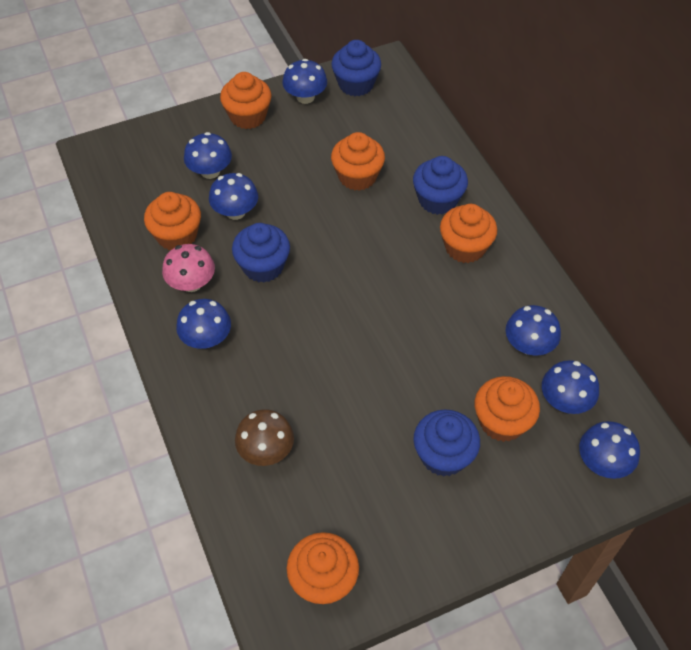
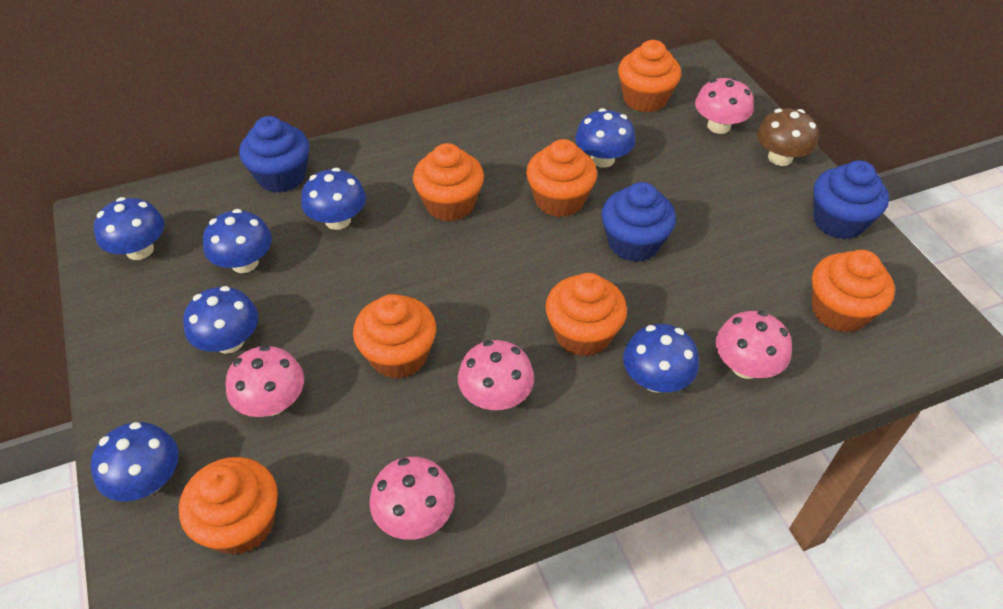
blue cupcake: [232,223,290,283] [331,40,381,96] [413,156,468,215] [413,409,480,477] = 4 -> [239,116,309,193] [602,182,676,262] [813,160,889,239] = 3
orange cupcake: [144,192,201,250] [220,72,271,129] [287,532,359,605] [331,132,385,191] [440,204,497,263] [475,376,540,442] = 6 -> [179,457,278,555] [353,294,436,379] [413,143,484,221] [526,139,597,217] [546,273,627,356] [618,40,681,112] [812,250,895,333] = 7
pink mushroom: [162,244,215,292] = 1 -> [226,345,304,417] [369,456,455,540] [458,340,534,410] [695,78,754,134] [716,311,792,379] = 5

